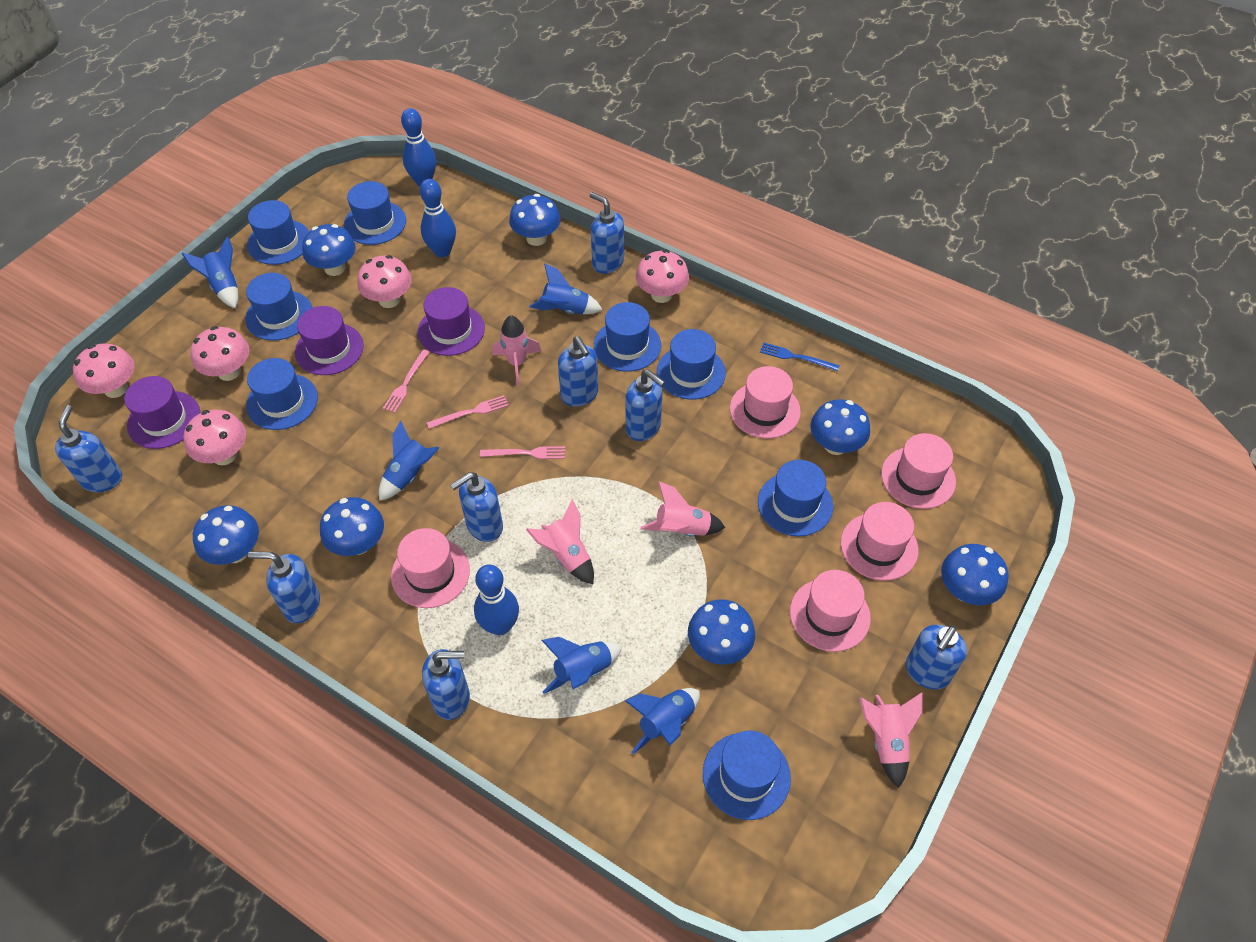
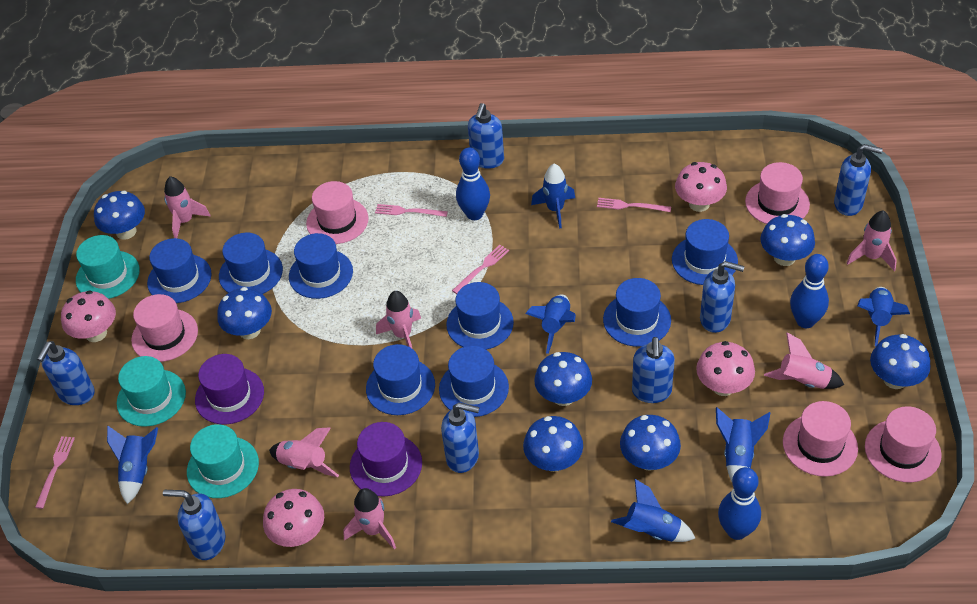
blue fork: [760,342,840,371] = 1 -> none = 0
blue rocket: [182,236,238,308] [379,420,439,501] [529,263,602,314] [541,637,622,694] [625,688,700,754] = 5 -> [107,426,158,504] [525,294,576,354] [531,164,575,229] [611,479,695,542] [716,407,770,481] [857,287,910,346] = 6
blue soap dispenser: [55,405,122,492] [248,551,320,623] [422,649,470,720] [450,472,503,542] [558,337,598,407] [589,192,624,274] [626,369,665,441] [906,625,967,690] = 8 -> [37,341,95,405] [163,490,225,560] [441,402,479,473] [468,103,504,169] [632,337,675,403] [700,261,745,333] [834,144,883,216] = 7
pink fork: [383,349,429,413] [427,395,509,429] [480,446,565,459] = 3 -> [35,436,75,509] [375,204,448,217] [452,245,509,294] [597,198,671,212] = 4
pink mushroom: [73,343,134,398] [184,410,246,465] [190,326,249,381] [357,255,412,308] [636,250,689,303] = 5 -> [61,290,116,342] [263,489,324,547] [675,162,727,212] [696,341,755,396] = 4
pink rocket: [492,315,541,385] [526,499,594,584] [641,481,725,537] [860,692,923,788] = 4 -> [164,176,210,238] [269,428,339,477] [343,488,396,549] [376,291,421,348] [764,333,844,389] [846,210,897,271] = 6
purple hat: [124,376,201,449] [295,306,364,375] [418,287,485,356] = 3 -> [195,354,264,424] [350,422,422,496] = 2
turquoise hat: none = 0 -> [76,235,140,299] [117,356,186,427] [187,424,259,498] = 3

